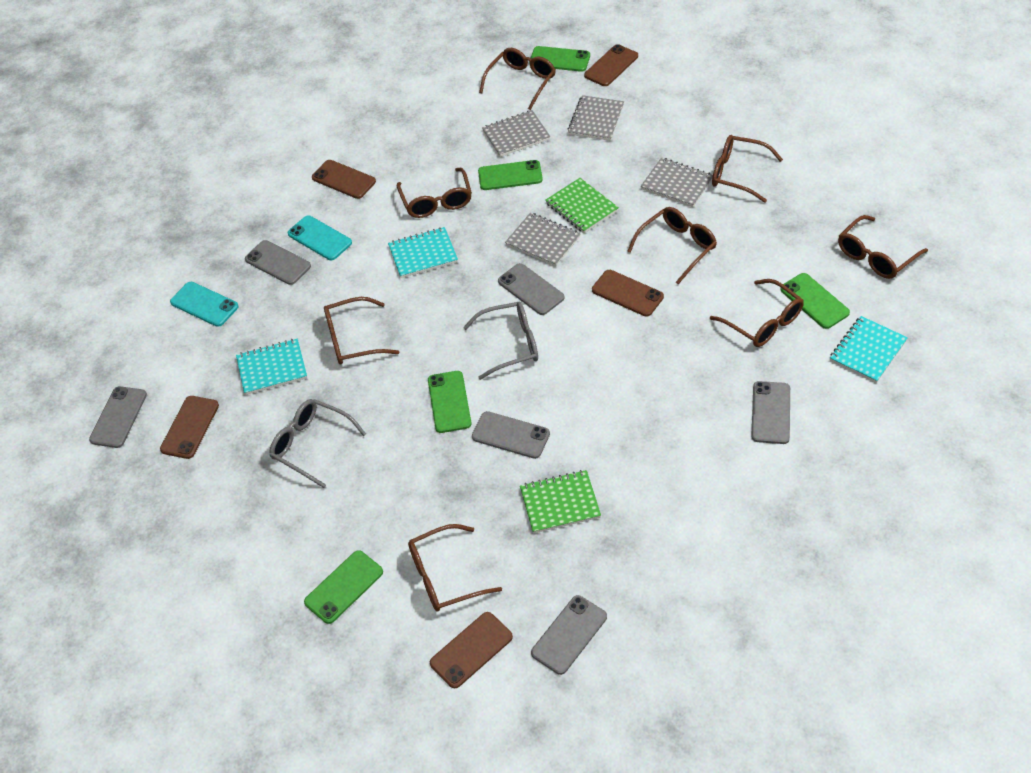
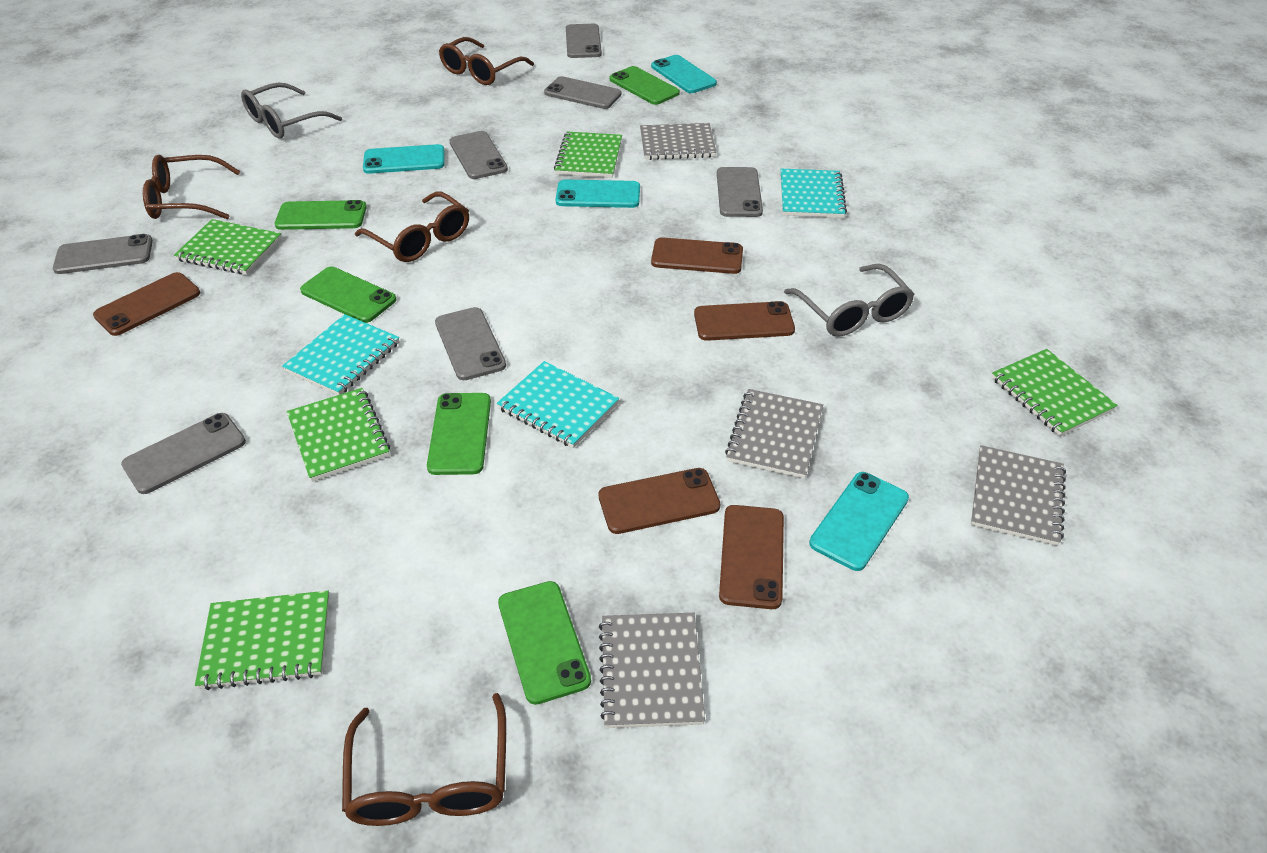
brown glasses: [324,297,399,365] [396,168,472,218] [408,524,502,612] [479,48,556,110] [627,207,717,285] [710,279,804,347] [712,135,783,203] [838,215,928,279] = 8 -> [143,155,240,219] [342,693,506,826] [355,191,469,262] [439,37,534,85] = 4
green notebook: [520,470,601,534] [545,178,619,233] = 2 -> [174,219,282,275] [195,591,330,690] [287,388,390,482] [554,132,622,178] [991,349,1118,436] = 5
grey phone: [89,386,147,448] [245,240,311,285] [472,411,550,459] [498,263,565,315] [531,595,607,675] [751,381,790,444] = 6 -> [53,234,153,274] [121,413,246,494] [435,307,506,380] [449,131,508,179] [544,76,621,109] [566,24,602,58] [717,167,763,217] = 7
turquoise phone: [170,282,238,327] [288,215,352,260] = 2 -> [363,144,444,174] [556,179,640,208] [651,55,717,93] [809,472,909,571] = 4

